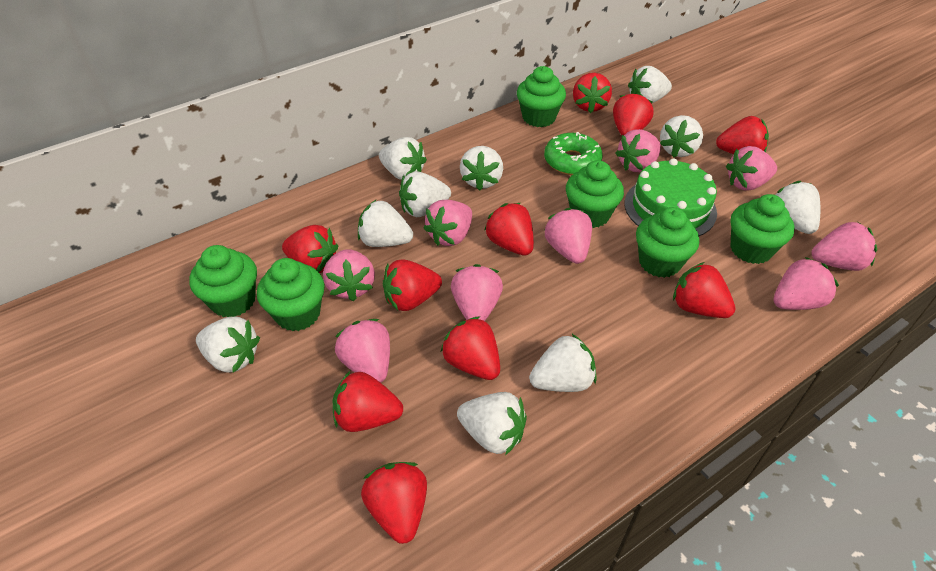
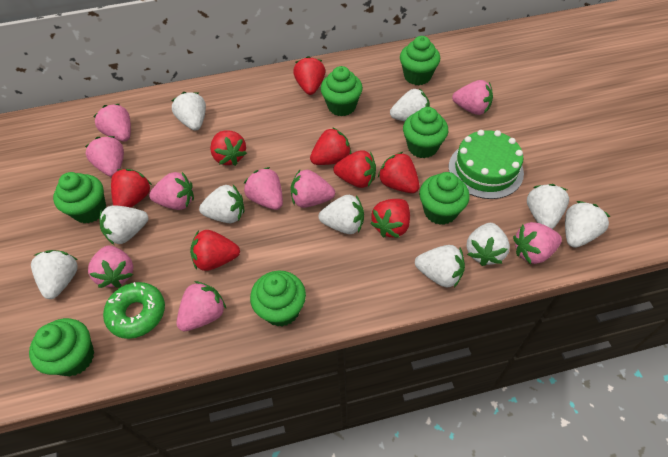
green cupcake: [189,245,257,317] [257,258,325,331] [517,66,566,127] [566,160,624,228] [636,207,699,278] [731,194,795,264] = 6 -> [29,318,94,376] [53,172,106,223] [250,271,306,327] [321,66,363,116] [400,36,440,85] [403,107,448,158] [419,172,470,225] = 7
red strawberry: [282,225,338,273] [333,371,403,432] [361,462,427,544] [383,259,442,311] [441,316,500,380] [484,203,534,256] [573,73,612,113] [613,92,653,136] [673,262,735,318] [716,116,769,154] = 10 -> [111,169,152,208] [190,230,240,271] [210,130,247,166] [293,56,325,95] [310,127,352,165] [333,150,376,188] [370,199,410,238] [378,152,420,193] = 8

